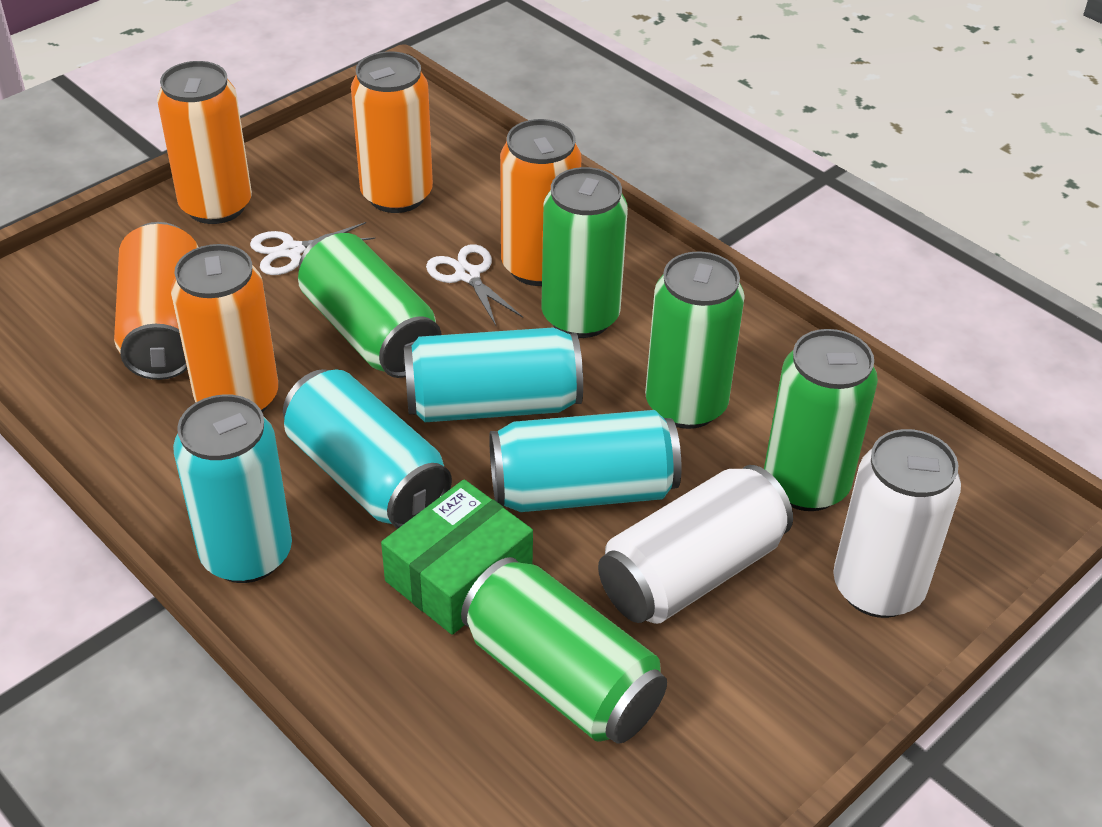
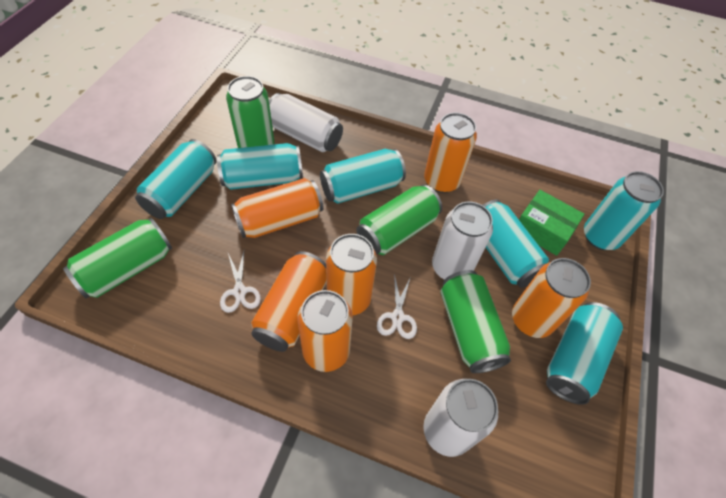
green can: [298,233,441,378] [461,557,667,744] [541,167,628,338] [645,252,745,429] [764,329,878,511] = 5 -> [63,218,172,298] [226,76,274,148] [356,185,442,255] [440,270,511,373] = 4
orange can: [114,222,199,380] [157,61,252,224] [171,244,278,412] [351,51,433,213] [500,119,581,286] = 5 -> [231,178,323,238] [251,251,327,352] [297,290,353,372] [326,234,377,315] [424,113,477,193] [512,258,591,338] = 6
turquoise can: [173,394,292,583] [283,369,452,529] [404,327,583,422] [489,410,682,512] = 4 -> [135,139,217,219] [217,143,303,190] [320,149,406,204] [483,200,549,288] [546,302,623,405] [584,171,664,250] = 6
white can: [598,465,793,624] [833,429,961,618] = 2 -> [269,93,343,152] [423,379,498,457] [432,202,493,280] = 3

